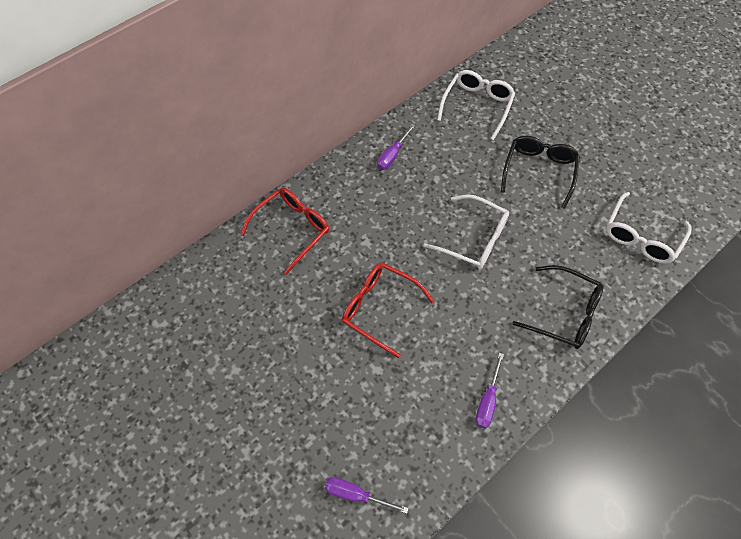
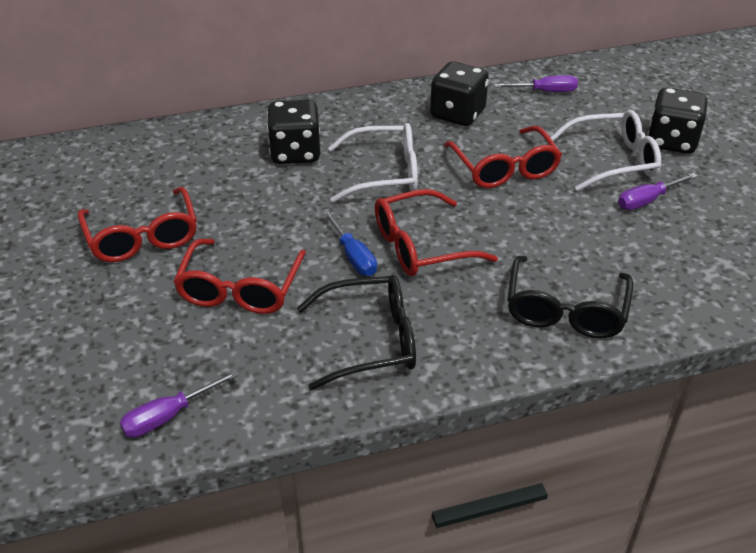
black dice: none = 0 -> [267,100,320,164] [430,62,489,126] [647,88,707,154] = 3
blue screwdriver: none = 0 -> [322,211,377,276] = 1
red glasses: [240,188,329,275] [342,263,434,358] = 2 -> [78,187,197,262] [173,239,306,314] [375,189,498,276] [444,126,562,188] = 4
white glasses: [423,194,509,269] [437,70,515,140] [606,192,692,263] = 3 -> [328,123,418,203] [550,110,661,191] = 2

